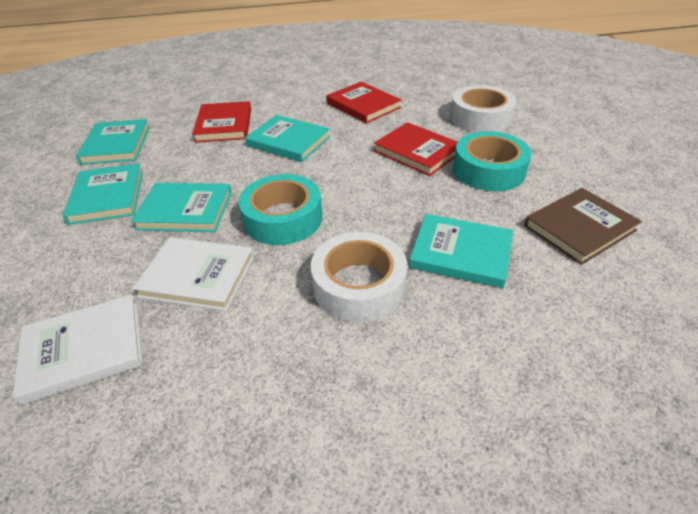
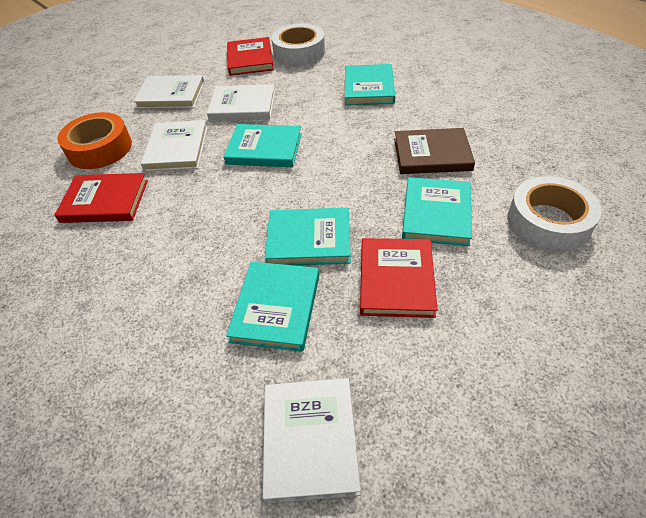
orange tape: none = 0 -> [57,112,132,169] = 1
turquoise tape: [239,174,322,245] [453,131,532,191] = 2 -> none = 0
white book: [12,295,143,405] [132,237,254,311] = 2 -> [133,75,205,109] [141,120,208,172] [207,84,275,121] [262,378,361,503] = 4

